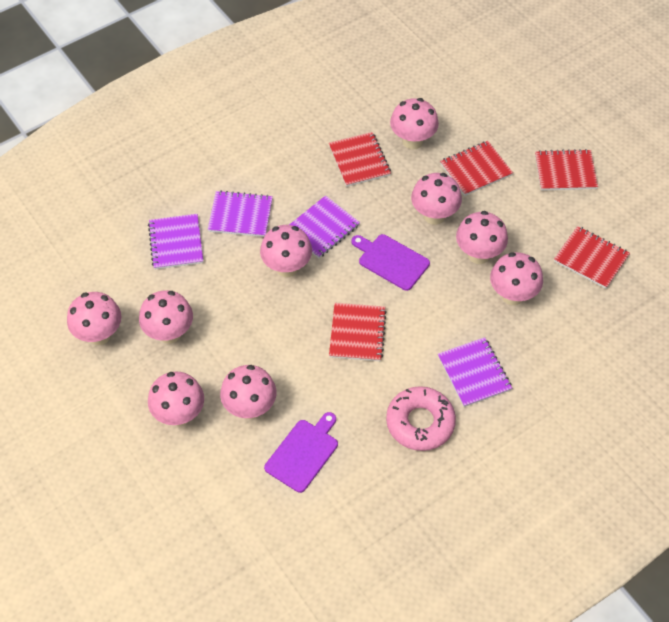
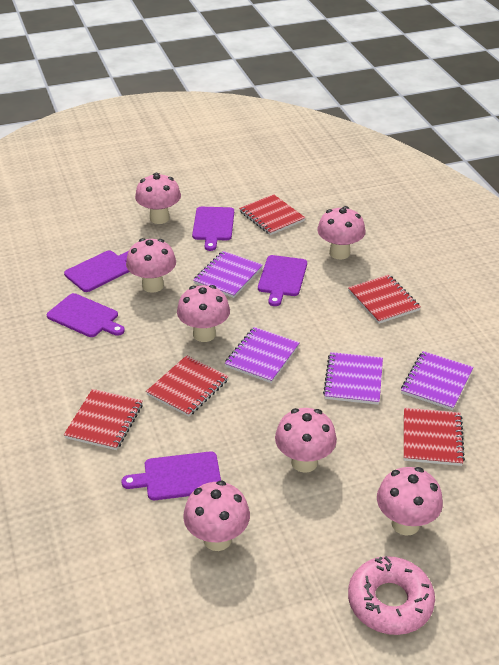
pink mushroom: [67,292,122,345] [139,290,193,344] [148,371,204,426] [220,365,276,419] [260,225,312,277] [390,98,439,150] [411,173,462,225] [456,211,508,264] [490,252,543,305] = 9 -> [126,238,176,293] [135,173,181,224] [177,285,230,342] [183,481,250,551] [275,408,337,473] [317,206,365,260] [377,467,443,536] = 7
purple cutting board: [264,412,338,493] [351,234,430,291] = 2 -> [47,293,125,337] [64,250,129,292] [121,451,221,500] [192,207,234,251] [258,255,307,306] = 5

